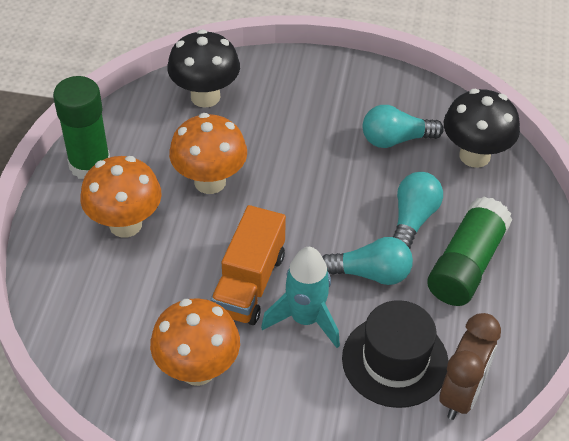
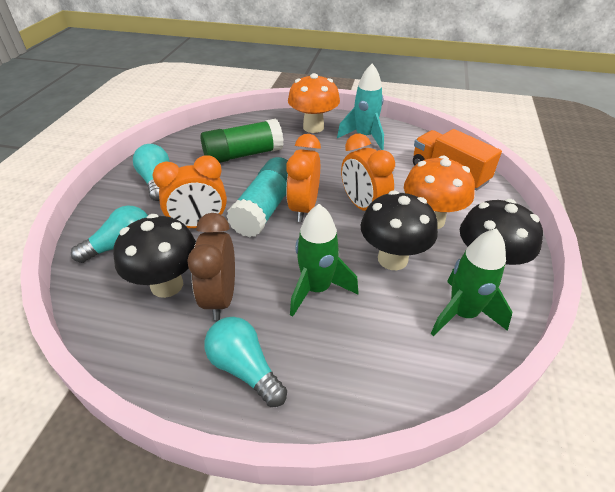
black hat: [342,300,449,408] = 1 -> none = 0
black mushroom: [167,29,240,108] [444,89,520,168] = 2 -> [113,214,196,298] [361,190,438,270] [460,199,543,268] = 3
green glue stick: [53,76,110,179] [427,197,512,306] = 2 -> [200,119,284,163] = 1
green rocket: none = 0 -> [290,204,358,317] [431,228,512,336] = 2
orange clock: none = 0 -> [152,155,227,228] [286,134,321,222] [341,133,395,211] = 3
orange mushroom: [80,156,162,237] [150,298,240,386] [169,113,247,194] = 3 -> [288,73,340,133] [404,156,475,229] = 2
turquoise glue stick: none = 0 -> [226,157,288,237] = 1

